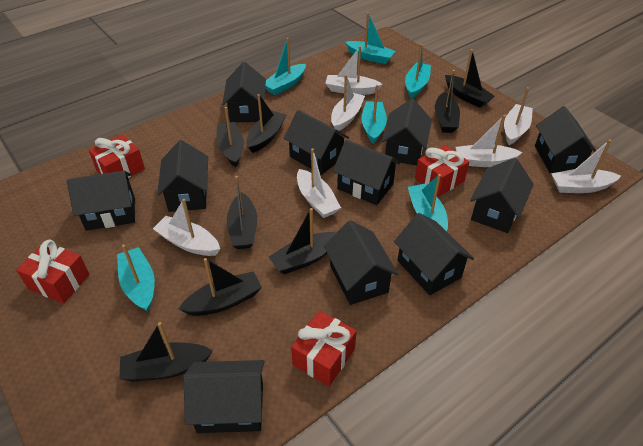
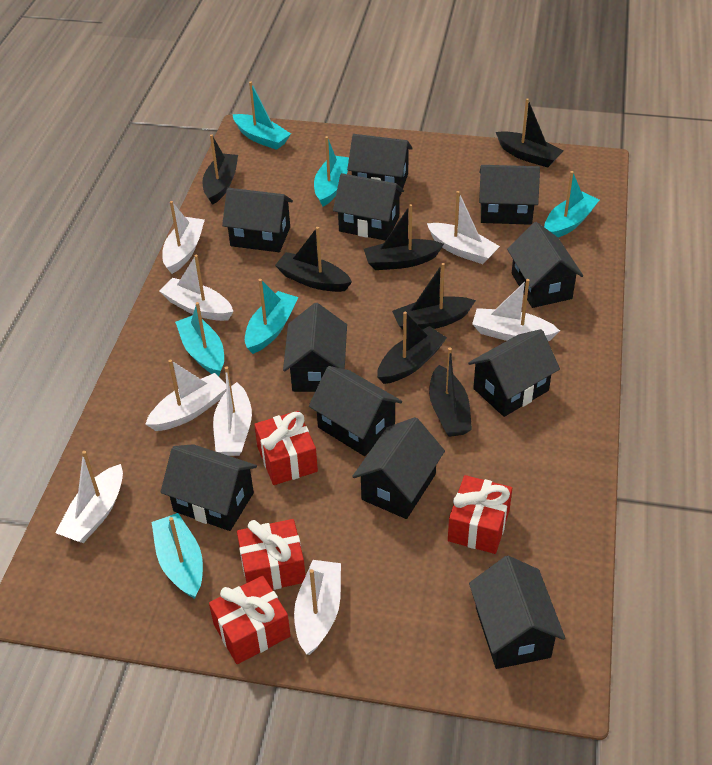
black boat: [119,322,213,381] [179,258,262,316] [217,107,244,167] [227,176,257,249] [247,94,286,153] [269,208,336,274] [435,70,460,133] [445,49,495,108] = 8 -> [203,134,238,205] [275,227,352,292] [364,204,444,270] [377,312,447,384] [392,263,476,330] [429,347,472,437] [496,98,563,168] = 7
white boat: [153,199,220,256] [297,148,341,218] [325,46,383,95] [331,75,365,131] [456,115,523,167] [504,87,533,145] [551,139,621,193] = 7 -> [55,451,123,543] [145,359,226,431] [159,255,233,321] [162,201,205,274] [213,367,252,456] [294,560,341,655] [427,191,500,264] [472,279,560,341] = 8

